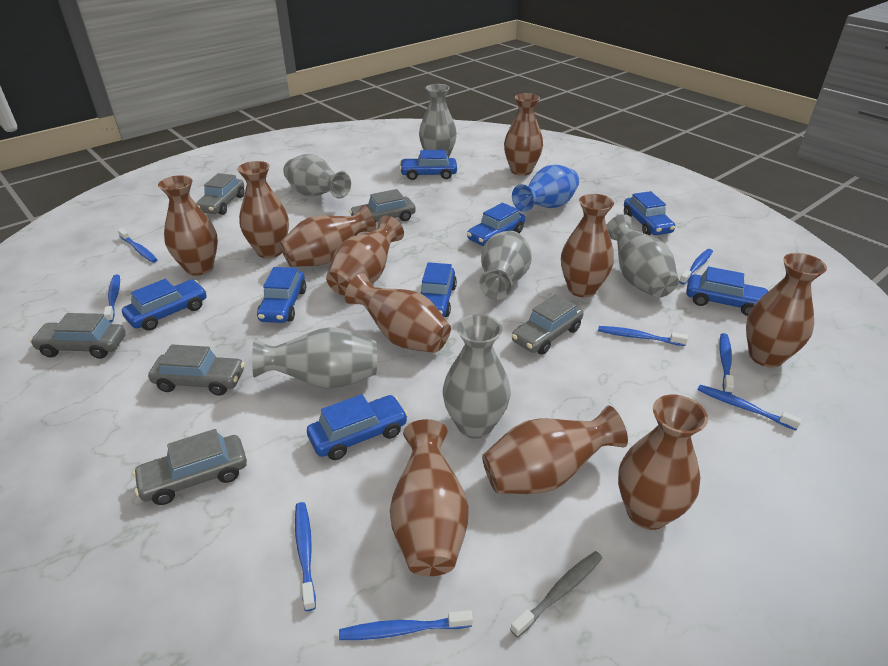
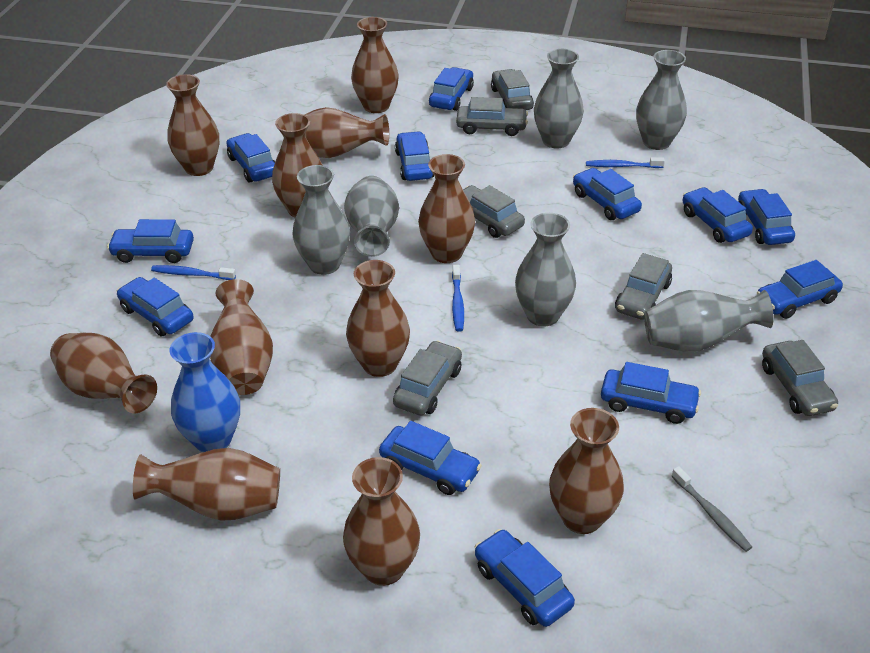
blue car: [122,279,207,331] [257,267,306,323] [307,394,408,460] [400,150,457,180] [421,262,457,317] [467,203,525,246] [624,191,675,235] [686,267,769,316] = 8 -> [107,219,194,263] [116,277,193,336] [226,133,275,183] [379,421,482,495] [395,131,434,181] [429,67,474,111] [474,529,575,627] [573,168,642,220] [601,362,701,424] [683,187,753,243] [738,189,795,245] [757,260,843,319] = 12
blue toothbrush: [104,275,120,322] [118,229,157,263] [295,502,316,611] [339,610,473,640] [598,326,688,346] [679,249,713,285] [697,385,802,430] [719,333,734,394] = 8 -> [151,265,236,280] [452,265,464,332] [586,157,665,168] = 3

